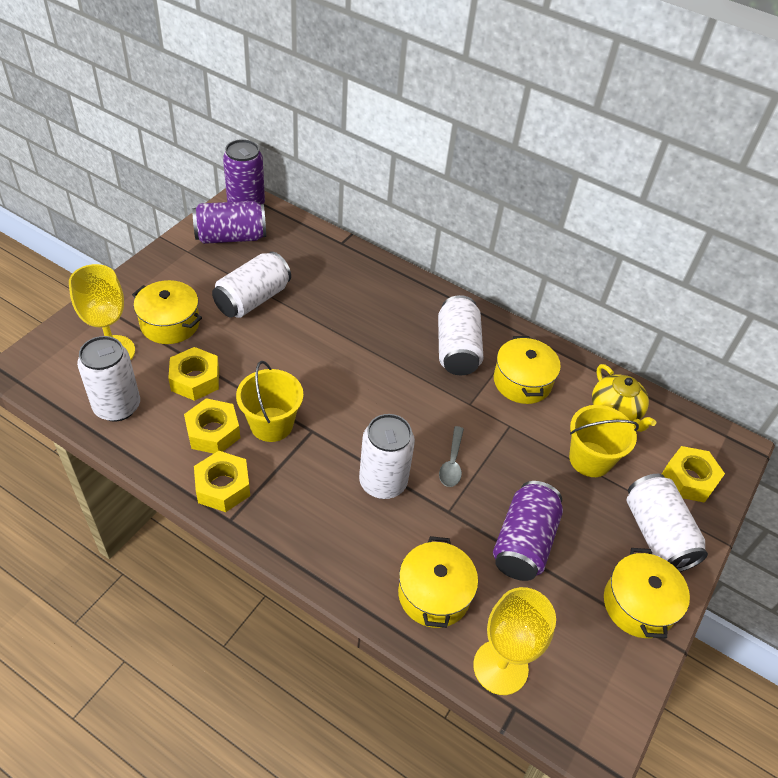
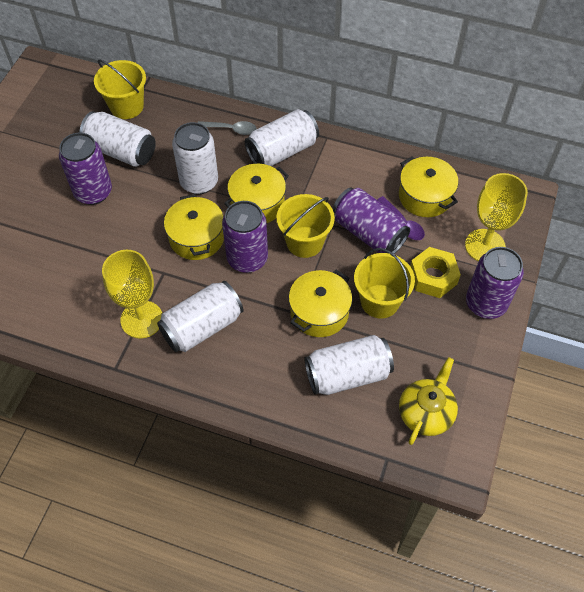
purple can: [192,201,266,244] [223,139,265,204] [493,481,563,581] = 3 -> [59,133,112,205] [222,201,268,273] [333,188,410,254] [466,247,524,319] = 4
purple spoon: none = 0 -> [378,196,425,240] = 1
yellow bucket: [236,361,303,442] [569,405,639,477] = 2 -> [94,60,146,119] [276,194,335,258] [354,248,415,318] = 3
yellow nut: [168,347,219,401] [184,398,240,454] [194,451,250,512] [662,446,725,503] = 4 -> [410,247,461,298] = 1

